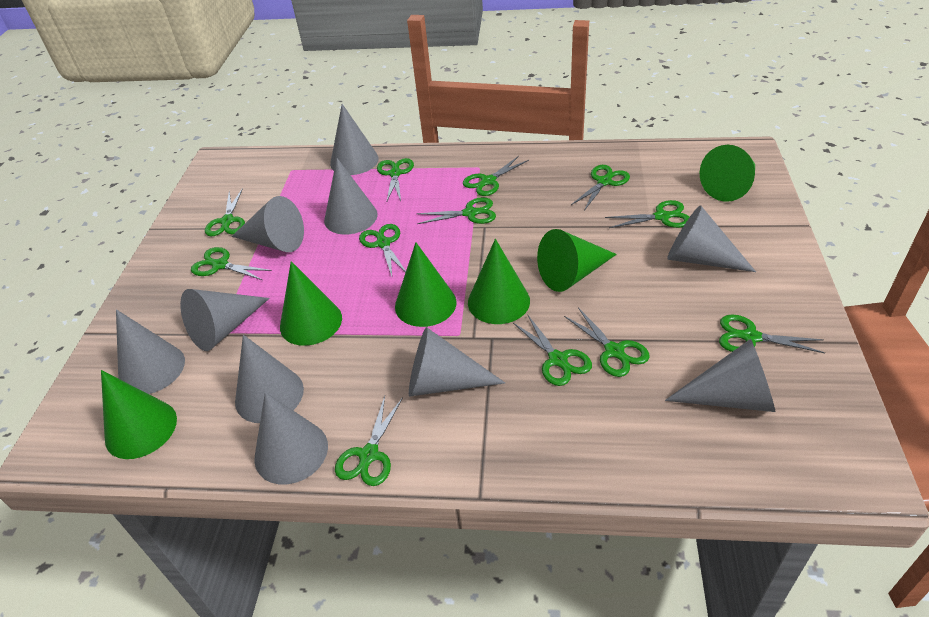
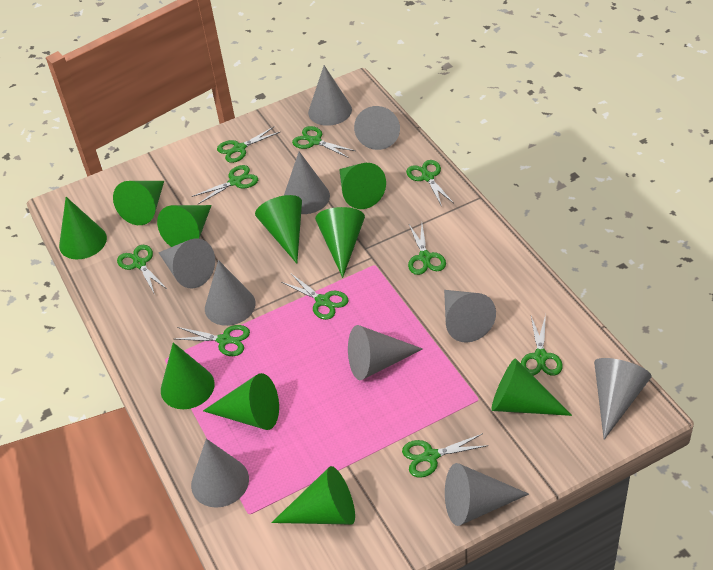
green cone: [101,370,177,459] [280,261,342,346] [395,242,457,327] [468,239,530,324] [537,229,617,292] [700,145,755,202] = 6 -> [59,197,107,259] [113,181,164,225] [157,205,212,247] [161,342,214,409] [203,373,279,430] [255,195,302,263] [271,466,355,524] [315,207,365,278] [339,163,386,209] [492,358,572,416] = 10
green scissors: [191,247,272,280] [205,188,245,236] [335,396,403,486] [359,224,406,276] [377,158,414,203] [416,197,496,224] [463,156,529,196] [513,314,592,386] [564,308,650,377] [571,165,630,211] [605,200,689,228] [719,314,825,353] = 12 -> [117,245,167,295] [175,325,250,356] [192,165,258,204] [217,126,280,163] [281,274,349,320] [292,126,355,158] [402,433,489,478] [406,160,453,207] [408,224,446,275] [521,314,563,376] = 10

